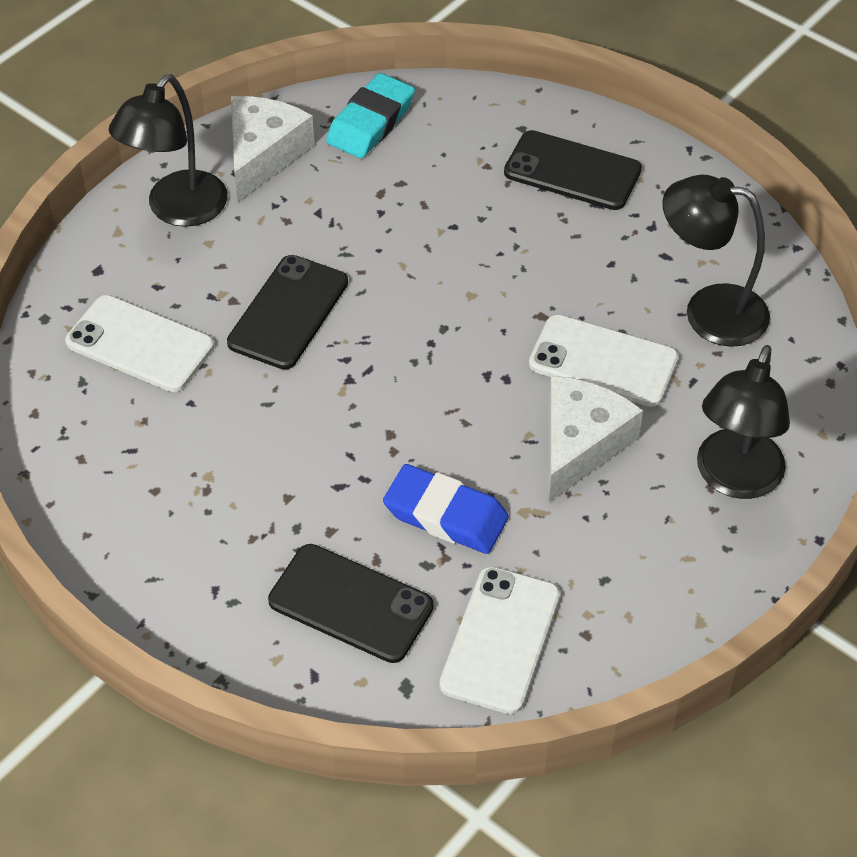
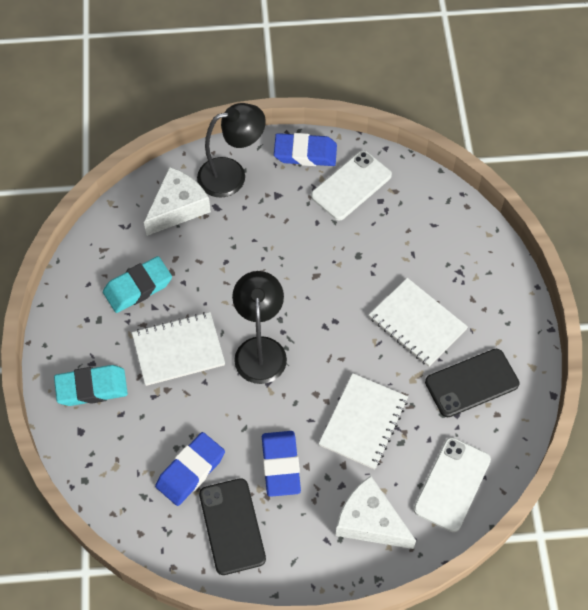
black lamp: [109,75,228,227] [662,175,770,347] [697,345,790,499] = 3 -> [197,103,266,198] [232,271,287,384] = 2
black phone: [227,255,348,370] [268,544,433,663] [504,130,642,210] = 3 -> [199,478,266,575] [425,349,520,417] = 2
blue eraser: [383,464,509,554] = 1 -> [155,432,225,506] [262,431,301,497] [274,133,337,166] = 3
turquoise eraser: [326,73,415,158] = 1 -> [54,365,128,406] [103,256,172,313] = 2
white notebook: none = 0 -> [132,312,225,386] [318,373,408,470] [369,278,468,367] = 3
white phone: [65,295,214,392] [439,566,560,714] [529,315,678,407] = 3 -> [311,150,392,220] [414,437,491,532] = 2

